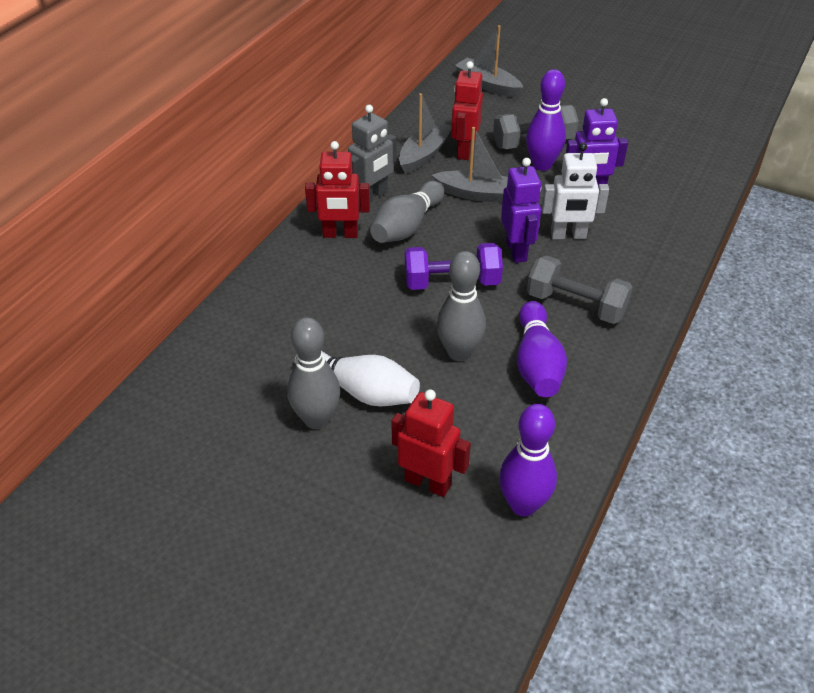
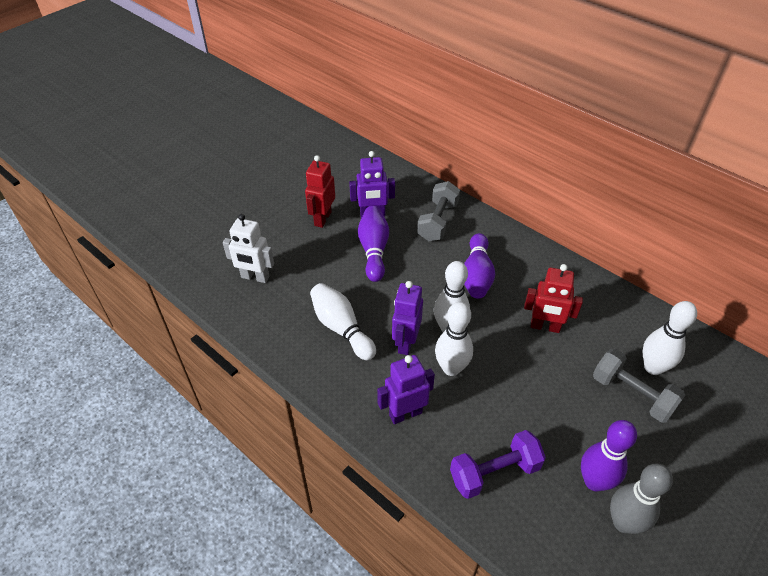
grey boat: [399,93,452,173] [432,127,508,203] [455,25,524,97] = 3 -> none = 0
grey bowling pin: [287,317,340,429] [370,181,444,243] [437,251,486,361] = 3 -> [610,463,673,534] = 1
grey robot: [348,105,397,202] = 1 -> none = 0
purple robot: [501,158,541,263] [566,98,628,186] = 2 -> [349,151,395,218] [377,355,435,424] [392,281,423,355] = 3
red robot: [305,141,370,238] [391,389,471,497] [451,61,483,160] = 3 -> [305,155,335,228] [524,264,583,333] = 2
white bowling pin: [295,352,420,406] = 1 -> [310,283,376,360] [434,261,470,332] [435,302,473,376] [643,301,697,375] = 4

